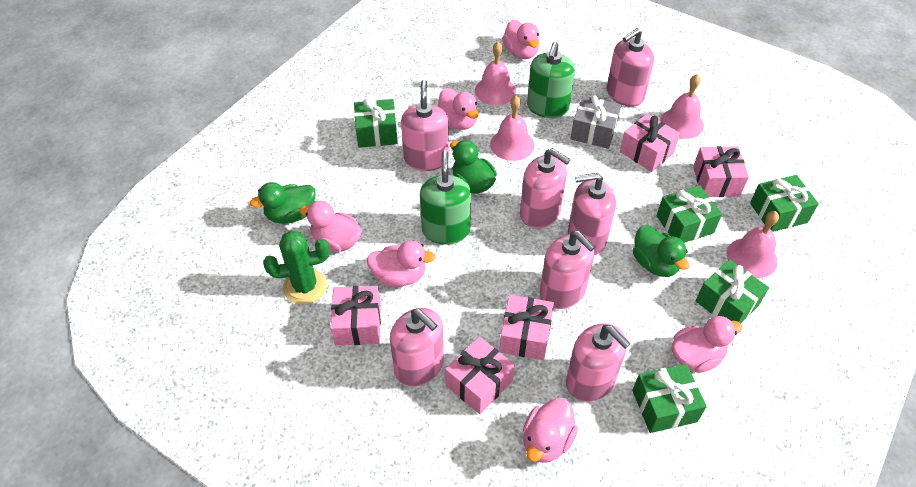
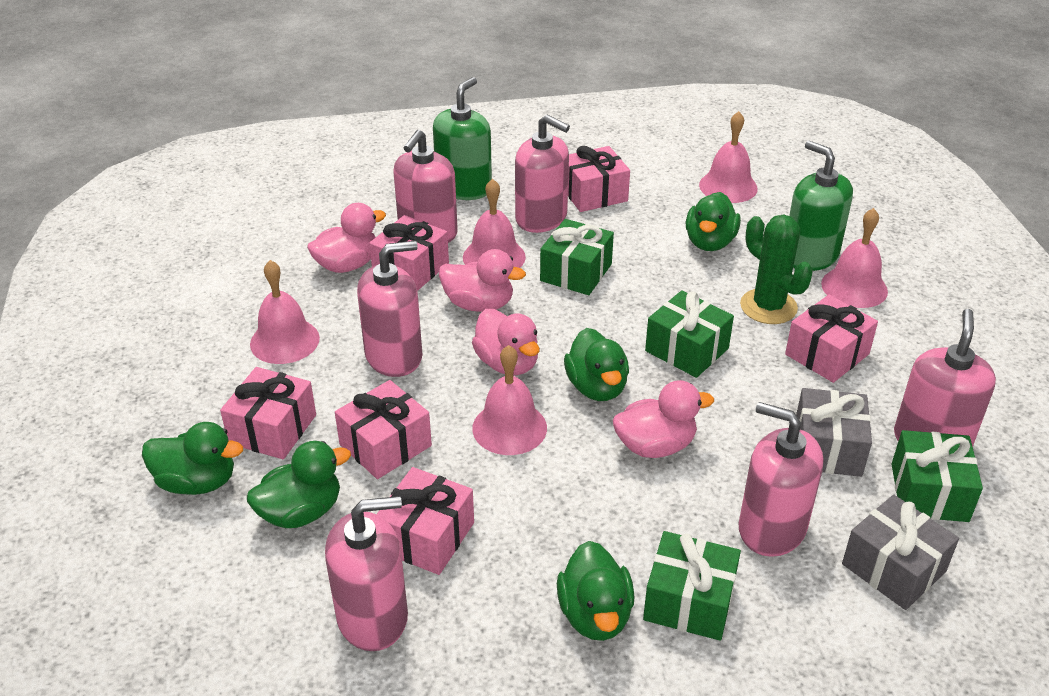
green duck: [250,182,316,224] [450,140,497,194] [633,225,689,277] = 3 -> [142,422,243,495] [247,441,351,528] [557,541,634,641] [564,328,629,401] [685,192,741,251] = 5
green gift: [354,98,398,148] [632,364,707,433] [656,185,722,243] [696,259,769,324] [750,175,819,232] = 5 -> [540,219,614,295] [643,531,741,641] [645,290,734,378] [892,430,983,522] = 4
grey gift: [570,96,621,149] = 1 -> [796,388,872,477] [842,494,959,610] = 2
pink bell: [475,42,516,105] [490,96,534,161] [660,74,704,139] [727,211,779,278] = 4 -> [250,260,320,364] [463,179,526,268] [472,345,547,455] [699,111,758,203] [821,208,888,308] = 5
pink duck: [300,201,362,252] [366,240,436,287] [438,88,479,130] [502,20,539,59] [523,398,578,463] [671,316,742,373] = 6 -> [307,203,386,273] [439,249,526,312] [472,309,540,375] [613,380,714,458] = 4
pink gift: [331,286,381,345] [445,337,515,414] [499,295,554,360] [620,114,680,172] [693,146,749,197] = 5 -> [220,367,316,459] [335,380,432,479] [369,215,449,291] [377,467,474,575] [568,146,630,212] [785,295,878,383] = 6
pink soap dispenser: [390,308,444,387] [401,80,449,171] [520,148,571,228] [540,231,595,309] [566,323,631,402] [568,173,616,255] [607,28,654,107] = 7 -> [325,496,408,651] [357,241,423,377] [393,130,458,243] [515,115,570,233] [739,402,823,557] [894,309,996,447] = 6

